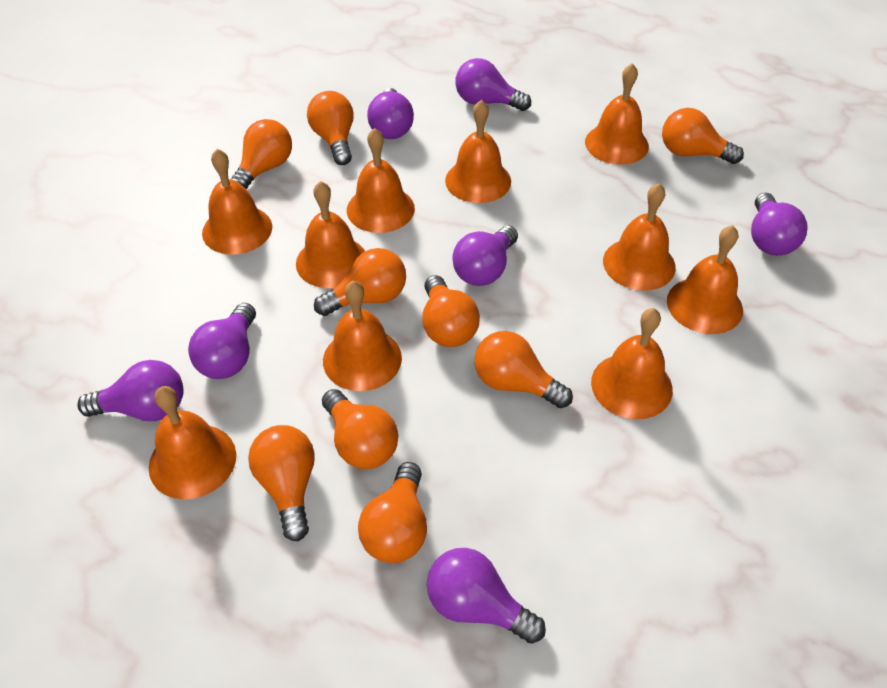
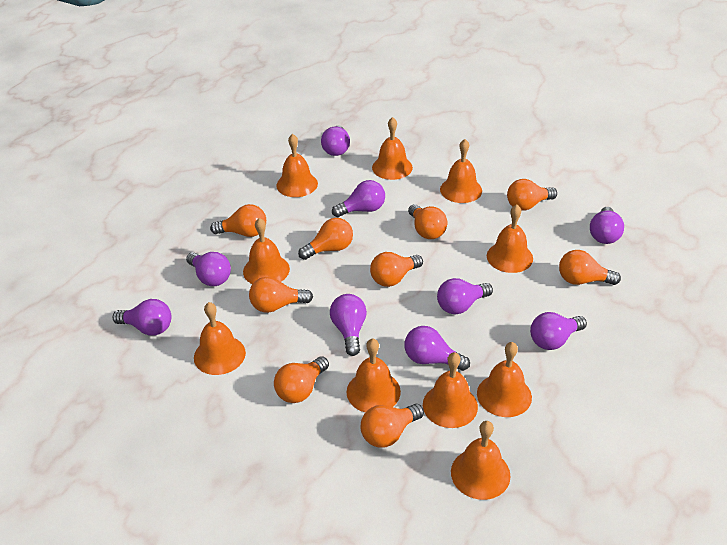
purple light bulb: [77,360,184,421] [188,303,256,379] [367,88,414,139] [427,548,546,644] [452,226,518,286] [455,58,531,111] [751,193,808,256] = 7 -> [112,299,172,336] [186,252,231,286] [321,125,350,156] [330,294,367,356] [332,180,385,217] [404,326,470,371] [437,278,493,315] [530,312,587,350] [590,207,624,244] = 9

